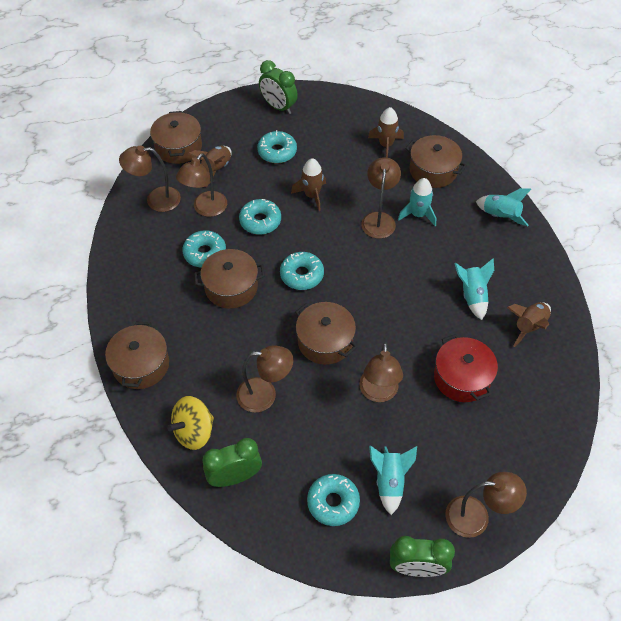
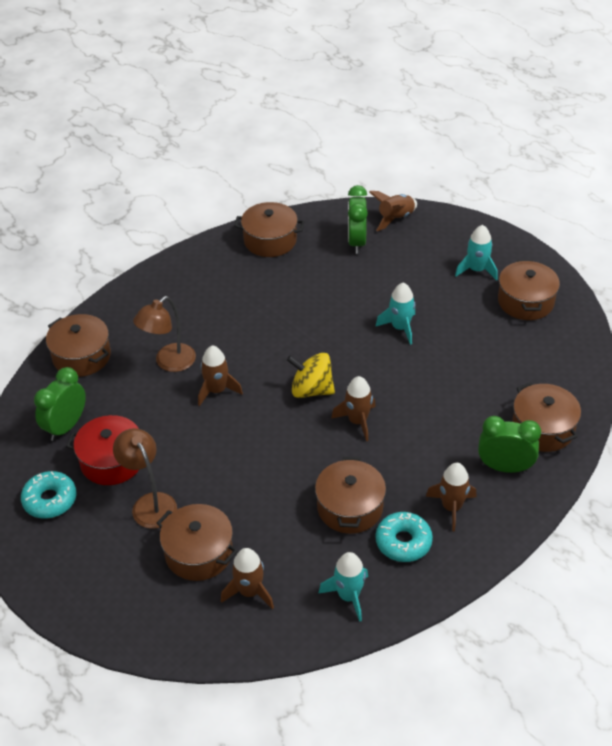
brown lamp: [119,146,181,212] [176,153,227,217] [236,345,293,413] [359,342,403,402] [361,157,401,239] [445,472,527,538] = 6 -> [113,428,177,529] [133,296,196,372] = 2
brown pot: [105,322,169,389] [150,111,202,164] [194,249,265,309] [295,302,357,365] [405,135,467,188] = 5 -> [46,314,111,377] [157,504,238,581] [234,202,305,257] [315,457,386,534] [498,260,560,320] [512,382,581,452] = 6
brown rocket: [188,146,232,187] [291,158,326,211] [368,107,404,158] [507,302,551,347] = 4 -> [198,346,243,406] [221,548,274,609] [331,376,376,441] [369,191,417,231] [426,463,476,531] = 5
turquoise donut: [182,230,226,268] [239,199,281,235] [257,130,297,163] [280,252,324,290] [307,474,360,526] = 5 -> [21,471,77,519] [375,512,433,562] = 2
turquoise rocket: [369,446,417,515] [398,178,436,226] [454,258,494,320] [476,188,531,226] = 4 -> [318,552,368,622] [375,283,415,345] [455,225,498,281] = 3

